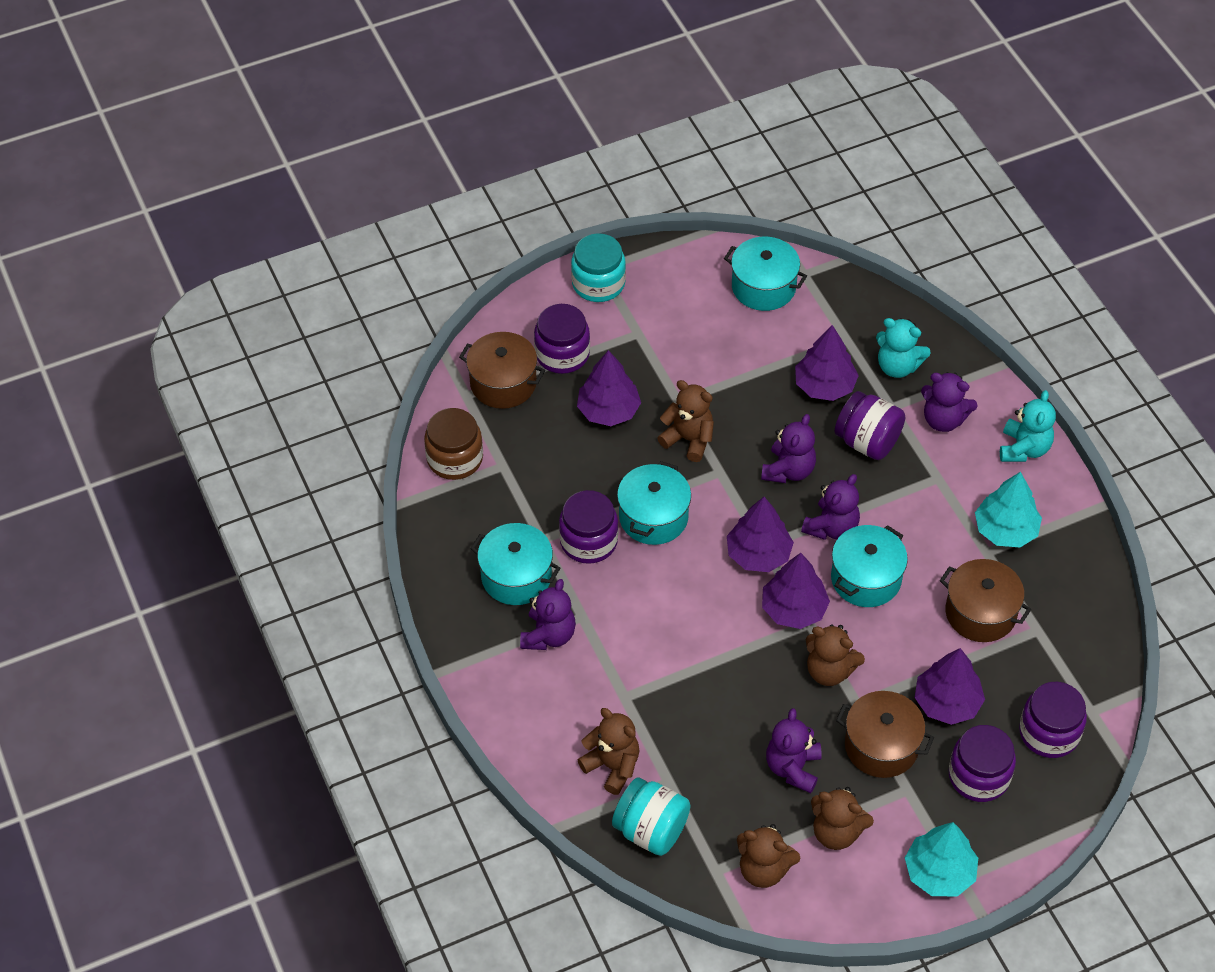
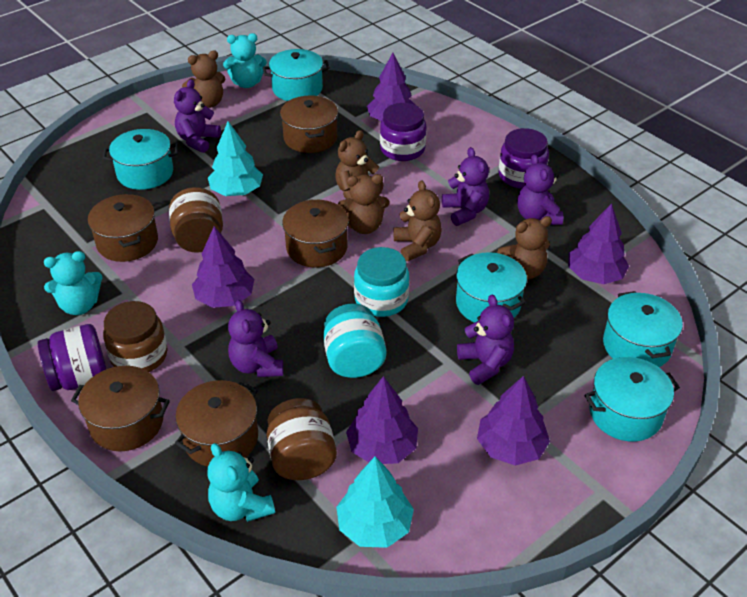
brown jar: [424,408,483,480] = 1 -> [103,301,168,372] [169,187,223,253] [267,398,337,480] = 3
brown pot: [459,332,545,409] [836,691,934,778] [940,559,1031,642] = 3 -> [71,366,170,451] [88,194,158,262] [175,380,258,467] [280,95,338,153] [282,199,349,267] = 5
purple jar: [534,304,590,374] [559,490,618,564] [835,391,905,460] [949,725,1016,802] [1019,682,1087,758] = 5 -> [38,324,106,391] [380,103,426,161] [499,128,549,189] = 3
turquoise pot: [470,523,560,605] [617,461,691,545] [724,237,807,311] [831,525,908,607] = 4 -> [103,129,178,190] [263,49,330,101] [456,252,527,323] [585,357,680,441] [603,291,683,367] = 5
turquoise teddy bear: [876,318,931,378] [1000,390,1056,462] = 2 -> [44,251,103,315] [208,443,275,522] [223,33,267,88] = 3

